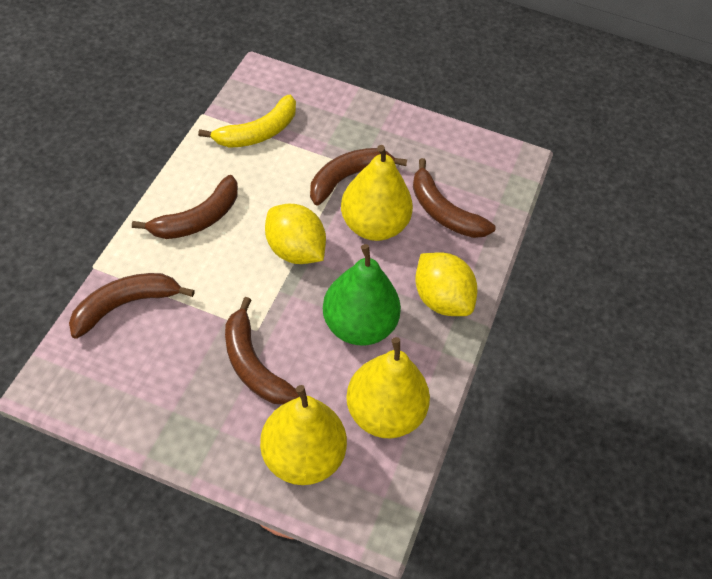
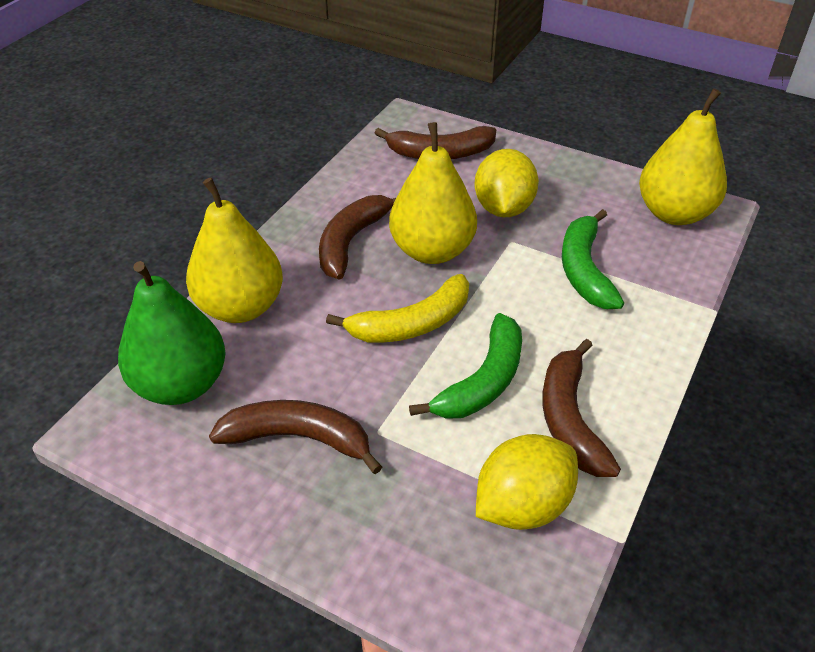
brown banana: [69,273,195,339] [132,175,238,239] [225,297,299,405] [310,148,407,205] [413,158,496,238] = 5 -> [209,400,382,474] [319,195,396,280] [375,126,496,159] [542,339,621,477] = 4
green banana: none = 0 -> [409,313,522,419] [562,209,624,309] = 2

